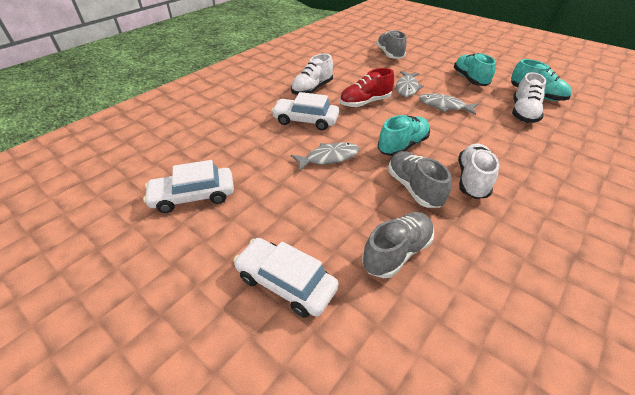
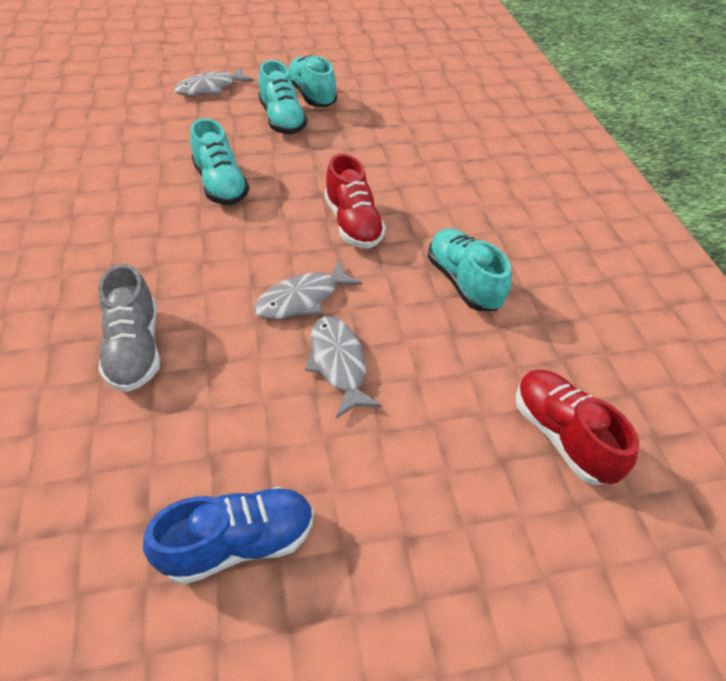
blue shoe: none = 0 -> [143,487,314,585] = 1
grey shoe: [362,212,434,278] [376,30,407,59] [388,151,452,208] = 3 -> [98,264,160,392] = 1
red shoe: [340,68,394,107] = 1 -> [324,154,386,249] [516,369,639,485] = 2
turquoise shoe: [378,115,430,156] [454,53,496,86] [511,59,572,101] = 3 -> [190,118,249,205] [258,60,307,134] [288,55,337,107] [428,228,511,311] = 4
white car: [143,160,234,213] [234,238,339,318] [271,92,339,130] = 3 -> none = 0
white shoe: [291,54,333,95] [458,143,499,199] [512,72,546,123] = 3 -> none = 0

